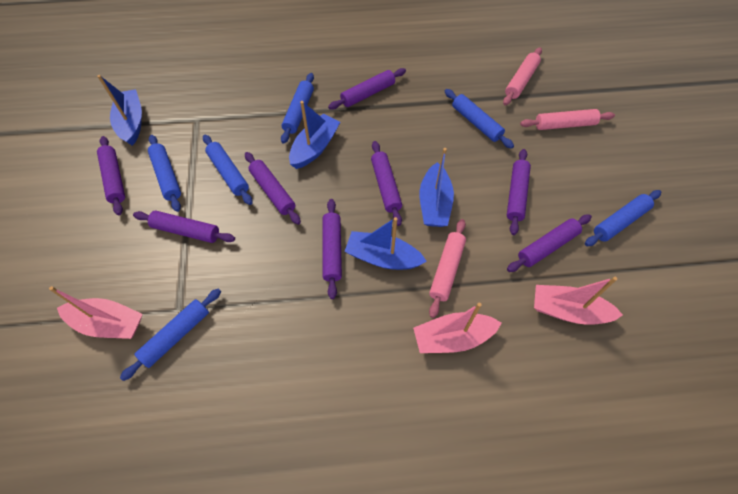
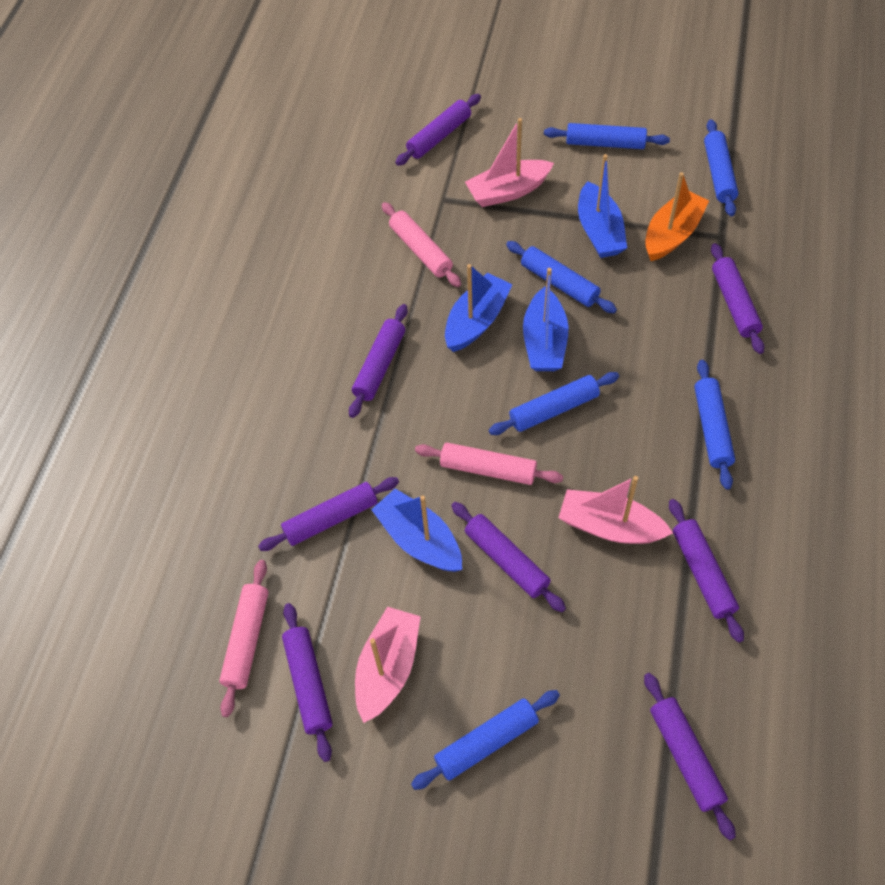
orange boat: none = 0 -> [645,172,709,261] = 1

